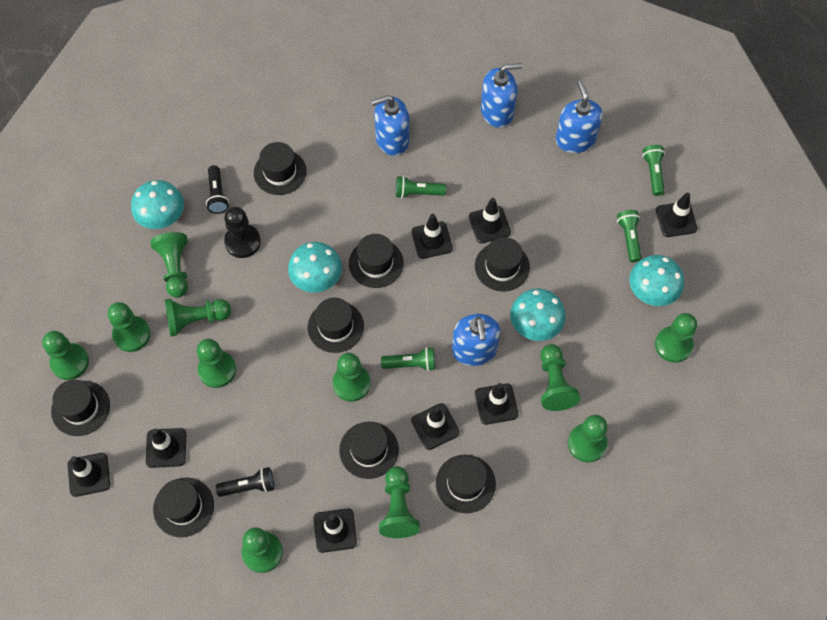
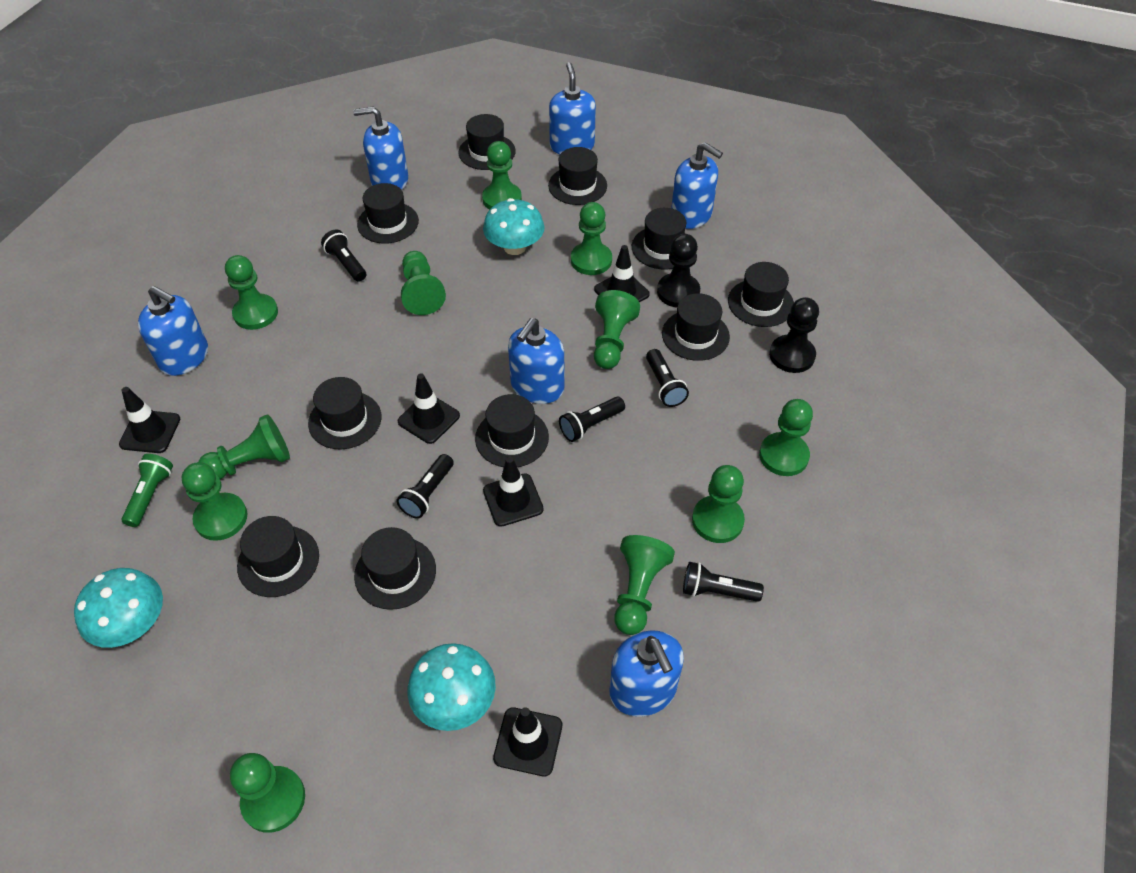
black flashlight: [206,165,229,214] [216,467,274,497] = 2 -> [321,229,366,282] [397,454,454,519] [559,397,625,442] [646,349,689,407] [683,562,764,602] = 5
black hat: [51,380,110,436] [153,477,214,537] [254,142,307,195] [308,298,364,353] [339,422,399,479] [349,234,404,288] [436,455,496,513] [475,237,530,291] = 8 -> [237,516,319,597] [308,377,381,449] [354,527,436,610] [357,183,419,244] [458,114,516,170] [475,394,549,467] [548,147,607,205] [632,208,686,269] [662,293,730,361] [728,262,794,327] = 10
black pawn: [224,207,261,258] = 1 -> [657,234,700,307] [769,297,819,373] = 2
black traffic cone: [68,453,110,497] [146,428,186,468] [314,509,357,553] [411,403,460,450] [412,214,453,259] [469,198,511,243] [475,383,519,425] [656,192,698,237] = 8 -> [119,387,180,453] [398,373,460,444] [483,457,544,527] [493,707,562,777] [594,245,650,302] = 5
blue soap dispenser: [371,95,410,156] [452,314,500,366] [481,63,523,128] [556,80,603,153] = 4 -> [138,286,208,376] [353,106,408,190] [508,318,564,404] [549,62,596,154] [610,630,684,717] [671,142,723,229] = 6
green flashlight: [381,347,435,371] [396,176,446,198] [617,210,642,262] [642,145,665,196] = 4 -> [121,454,173,527] = 1
turquoise mushroom: [131,180,184,229] [288,242,342,293] [510,289,566,341] [629,255,684,306] = 4 -> [74,568,163,648] [408,643,496,731] [483,198,545,255] = 3

